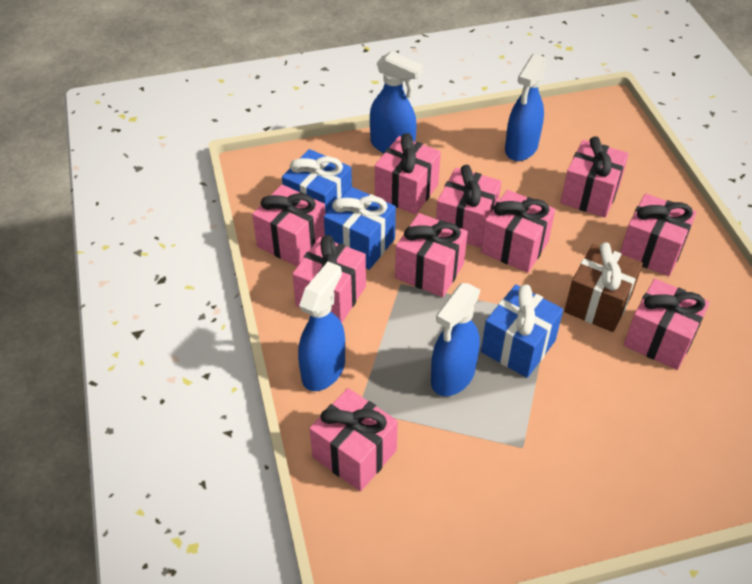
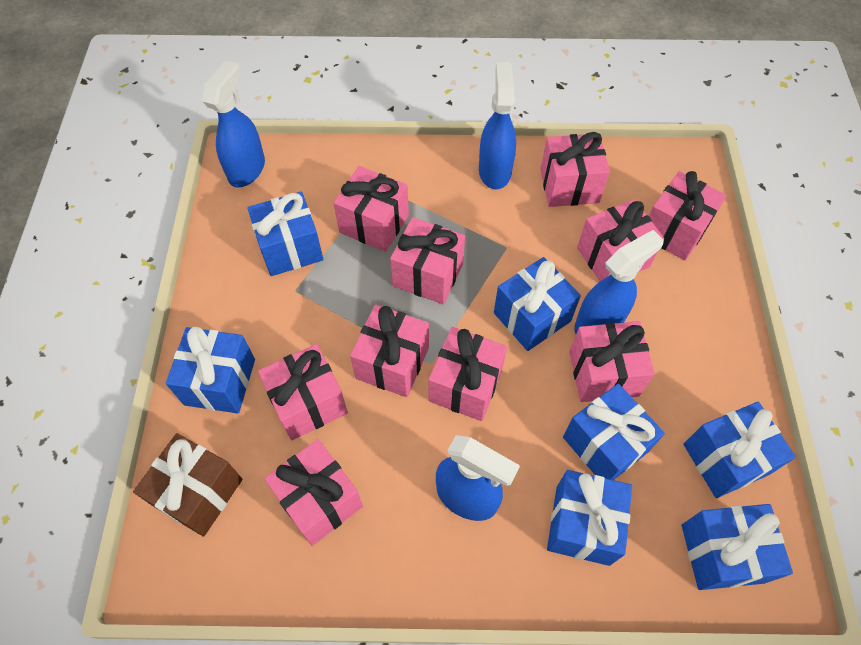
blue gift: [282,149,352,214] [324,187,396,270] [481,284,563,378] = 3 -> [166,327,255,413] [247,192,323,276] [494,257,581,351] [547,470,632,566] [563,384,665,480] [682,504,793,590] [684,402,796,498] = 7

